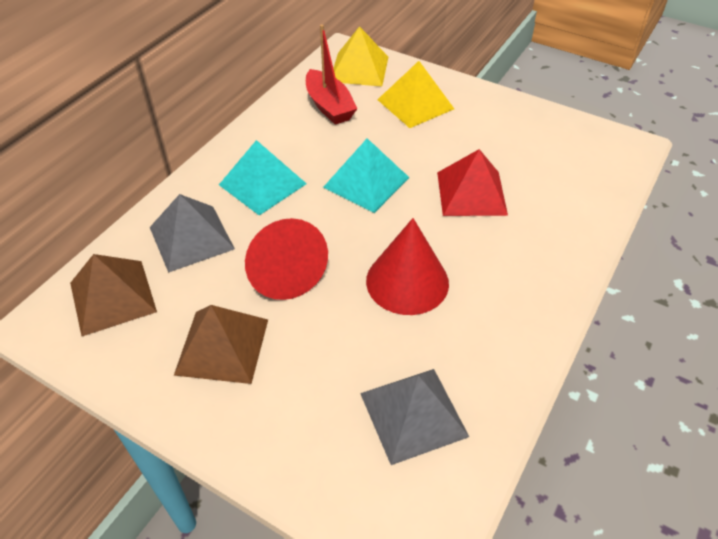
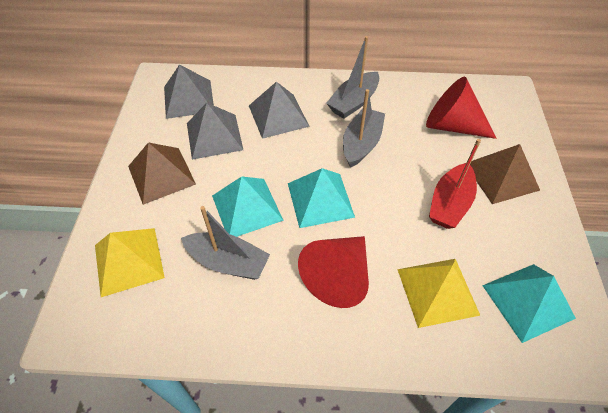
grey boat: none = 0 -> [181,206,270,280] [326,36,379,119] [343,89,385,168] = 3
grey pyramid: [150,194,235,273] [360,369,469,465] = 2 -> [164,64,214,119] [187,103,243,160] [249,82,310,139] = 3
red pyramid: [437,149,508,216] = 1 -> none = 0
turquoise pyramid: [219,140,307,216] [323,138,410,213] = 2 -> [212,176,284,237] [288,168,355,228] [482,264,576,343] = 3

